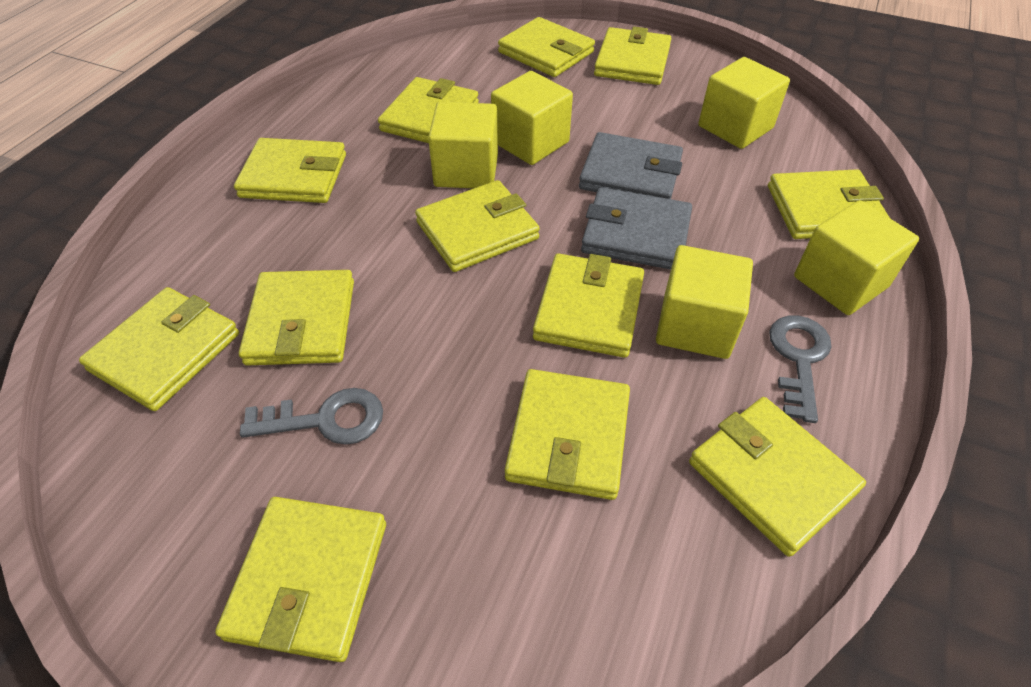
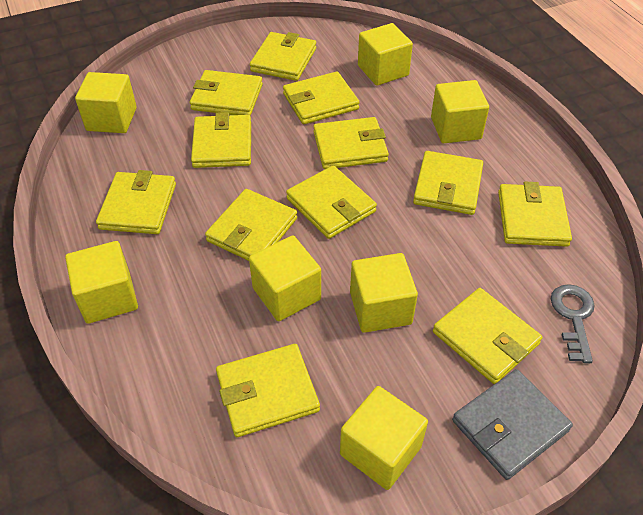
grey key: [240,388,383,445] [769,315,832,423] = 2 -> [551,284,595,363] = 1
grey wallet: [579,132,683,199] [581,187,692,270] = 2 -> [452,369,573,480] = 1
yellow cube: [428,102,498,189] [491,71,573,165] [656,245,753,359] [698,57,790,149] [794,200,919,315] = 5 -> [65,241,138,324] [75,72,137,133] [249,235,321,321] [340,386,428,490] [350,253,418,333] [358,23,413,86] [431,80,489,143] = 7

